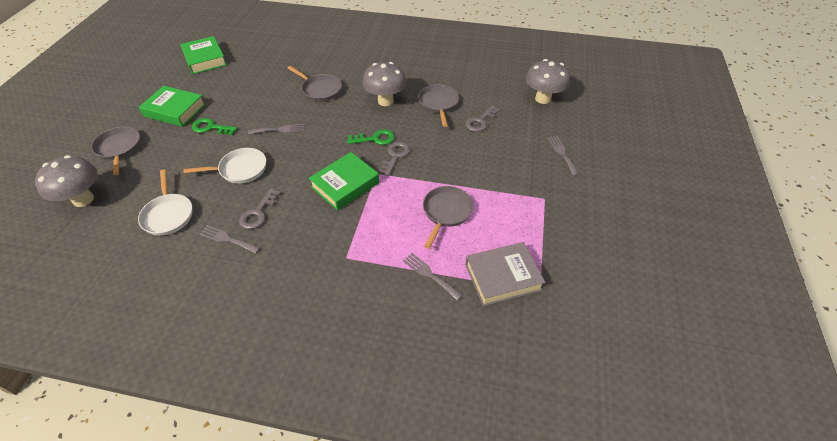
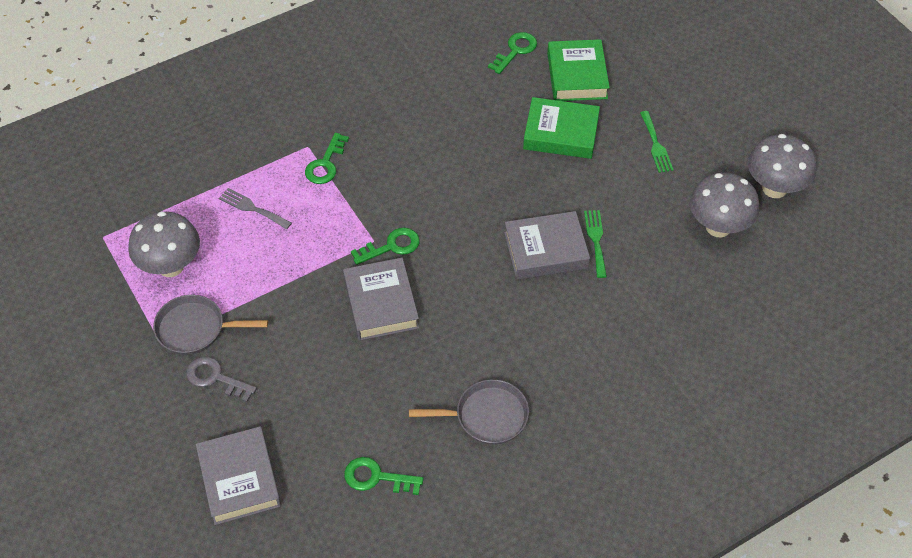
green book: [139,86,206,127] [180,36,227,74] [309,152,379,211] = 3 -> [523,97,600,159] [547,39,610,101] = 2
green fork: none = 0 -> [584,210,607,278] [640,111,674,173] = 2
green key: [192,118,237,135] [347,129,395,145] = 2 -> [305,133,349,184] [344,457,424,495] [351,228,420,265] [488,32,537,74] = 4
grey book: [465,242,545,306] = 1 -> [196,426,281,525] [343,258,419,341] [504,211,590,280] = 3
grey fork: [199,225,260,253] [248,124,304,135] [403,253,462,300] [548,136,579,176] = 4 -> [219,188,292,229] = 1
grey key: [239,188,281,229] [378,141,410,176] [465,105,500,132] = 3 -> [186,356,257,402] = 1
grey pan: [91,127,140,175] [287,66,342,101] [418,84,459,127] [423,186,474,249] = 4 -> [153,295,268,355] [409,379,529,445] = 2
white pan: [138,169,192,236] [183,148,266,184] = 2 -> none = 0

